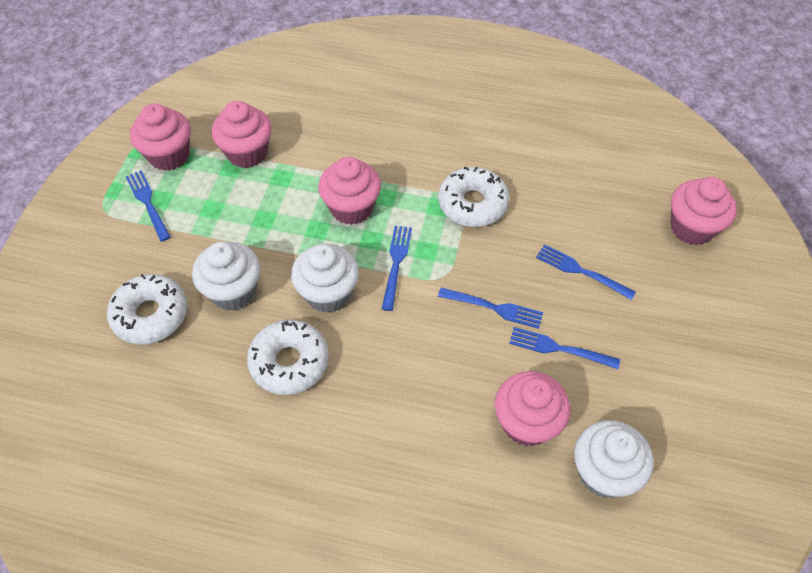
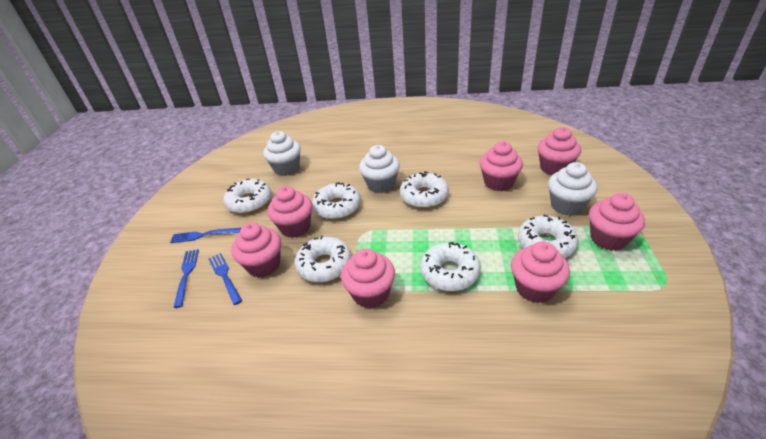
blue fork: [125,170,171,242] [382,226,412,311] [438,287,543,329] [509,327,620,369] [536,244,636,300] = 5 -> [170,228,241,243] [173,249,199,308] [209,253,242,305] = 3
pink cupcake: [130,103,191,171] [212,101,272,168] [318,157,381,225] [495,371,570,446] [671,177,737,245] = 5 -> [231,222,281,278] [267,186,312,238] [341,249,395,308] [480,141,523,191] [511,241,570,303] [537,127,581,175] [589,193,645,251] = 7
white donut: [107,274,188,345] [247,320,329,395] [438,166,509,227] = 3 -> [224,179,271,214] [295,236,351,283] [312,182,361,219] [400,171,449,208] [420,242,481,291] [518,215,579,258] = 6

